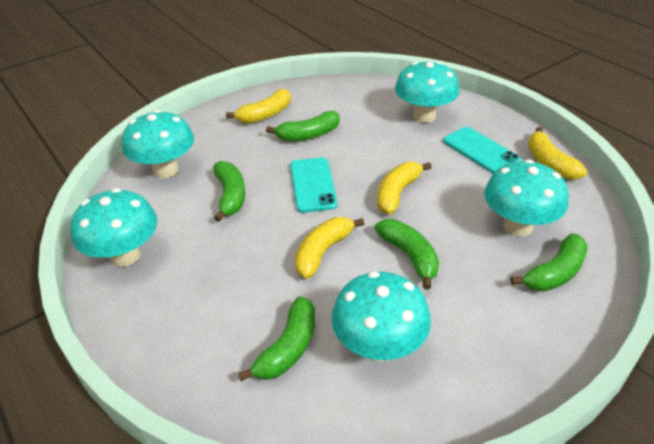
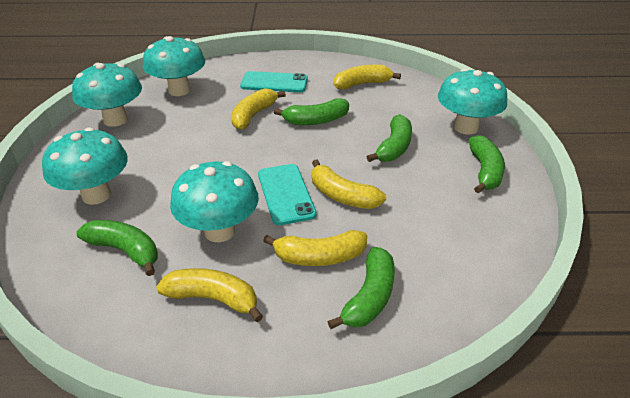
yellow banana: [226,89,291,124] [295,217,364,279] [377,162,432,214] [528,127,587,180] = 4 -> [156,268,263,322] [231,88,286,130] [263,230,367,266] [312,160,386,209] [334,64,401,89] = 5

